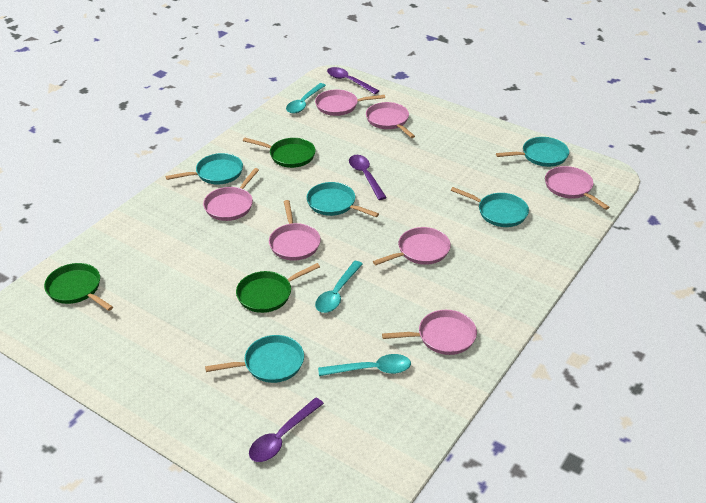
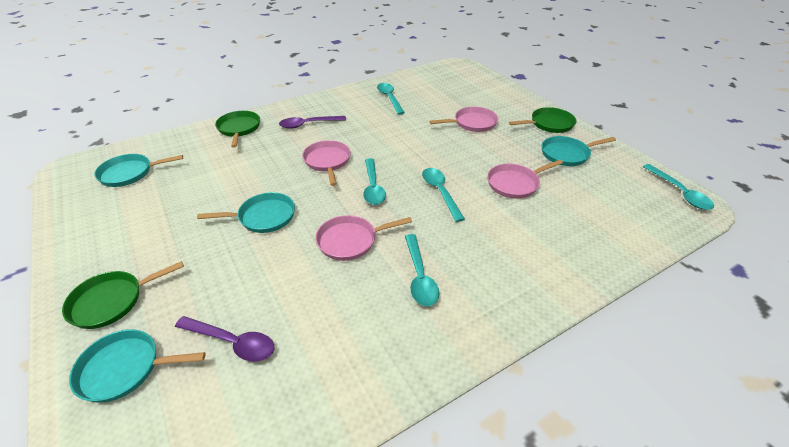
pink pan: [203,168,259,221] [269,200,321,261] [315,89,385,116] [366,102,415,138] [373,227,451,265] [382,310,477,355] [545,166,610,210] = 7 -> [302,140,351,186] [315,215,412,261] [430,107,498,132] [487,160,563,199] = 4
purple spoon: [249,398,324,462] [327,67,379,94] [349,155,387,200] = 3 -> [175,316,274,362] [279,116,346,129] = 2
turquoise pan: [166,153,243,184] [205,335,304,383] [307,182,379,217] [451,187,529,227] [496,137,569,167] = 5 -> [69,329,205,403] [94,154,183,187] [197,192,295,233] [542,136,616,166] = 4
turquoise spoon: [286,83,326,114] [315,261,363,313] [318,354,411,376] = 3 -> [363,158,386,205] [377,83,405,115] [405,234,440,306] [422,168,465,222] [643,164,714,210] = 5

